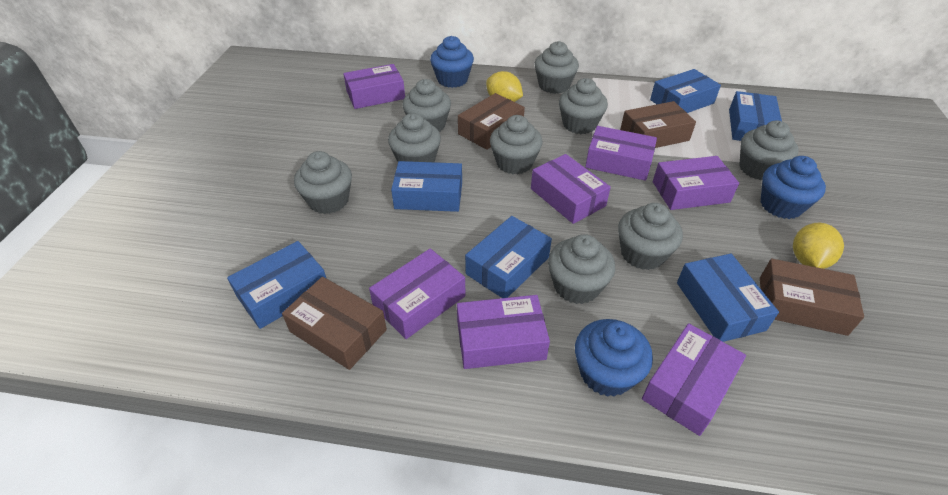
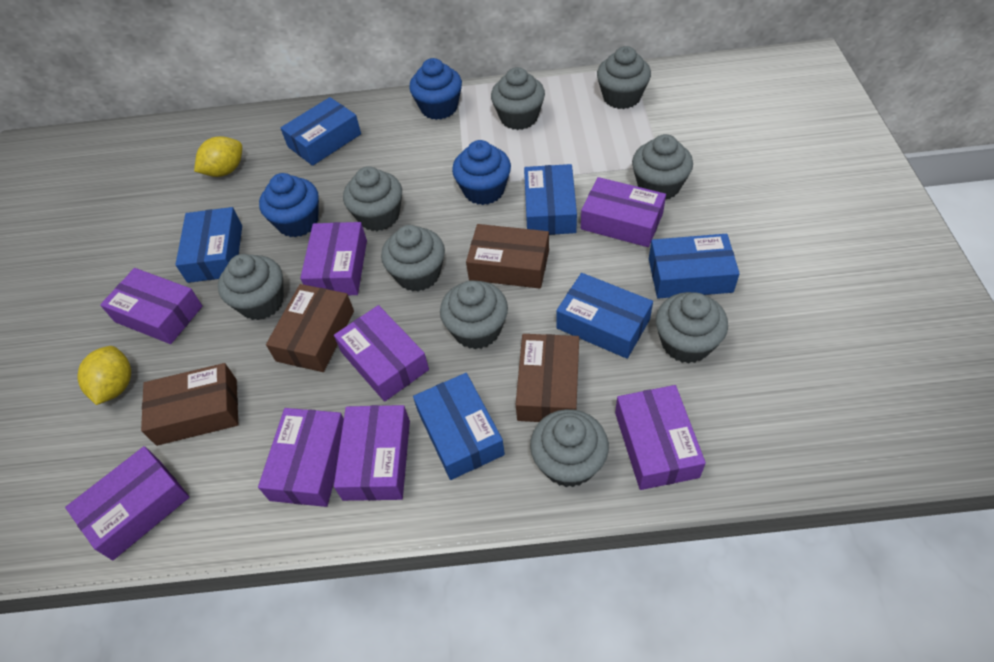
purple box: [343,64,405,109] [369,249,466,339] [457,295,550,369] [531,154,611,224] [585,126,657,181] [642,323,746,436] [653,156,739,210] = 7 -> [65,446,190,560] [100,268,203,344] [258,408,344,507] [300,222,367,295] [334,305,429,402] [334,405,410,501] [581,177,666,247] [615,385,706,490] = 8

